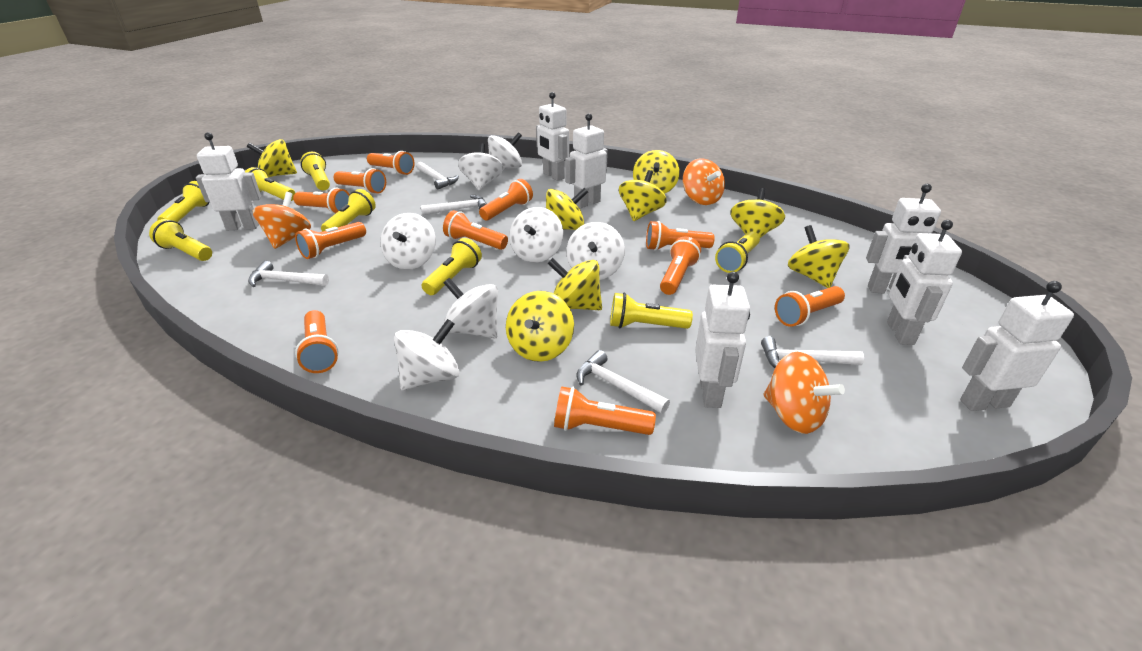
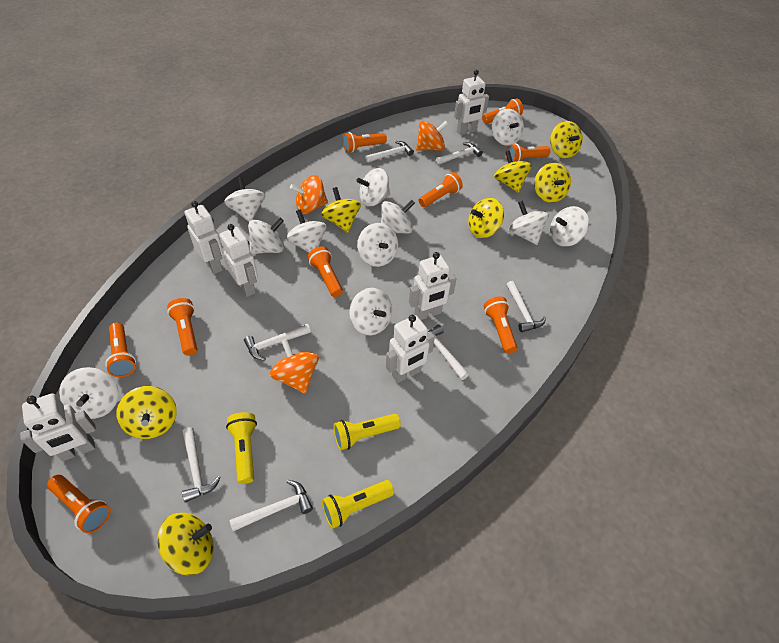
orange flashlight: [293,188,349,214] [295,222,366,259] [295,310,339,373] [333,168,386,194] [367,151,415,175] [443,210,508,250] [479,179,533,220] [554,386,656,435] [646,221,715,251] [660,236,701,295] [775,286,845,327] = 11 -> [47,475,111,533] [105,322,136,377] [167,298,197,356] [308,246,343,297] [343,132,387,153] [419,172,463,207] [482,98,523,124] [484,297,517,354] [506,143,551,162] = 9
white hammer: [248,261,329,287] [416,162,459,189] [421,195,487,216] [576,350,670,414] [761,336,864,368] = 5 -> [182,427,221,502] [230,480,313,531] [244,324,311,361] [365,141,414,163] [428,325,469,380] [436,142,483,165] [506,281,546,332] = 7
white robot: [196,132,261,230] [536,92,569,181] [565,113,608,208] [695,272,750,408] [866,184,941,293] [887,220,962,345] [960,281,1074,411] = 7 -> [20,393,96,461] [185,201,223,274] [220,224,258,297] [386,315,435,383] [409,252,456,320] [454,70,489,135] = 6
white spinning top: [380,213,436,270] [394,319,460,391] [444,278,498,338] [458,143,504,191] [488,132,522,169] [509,207,563,263] [566,222,625,280] = 7 -> [59,367,119,419] [224,177,265,222] [248,218,284,254] [286,209,327,253] [349,288,392,335] [356,168,390,207] [357,223,398,267] [381,200,415,234] [491,109,524,146] [509,201,549,245] [550,206,589,247] = 11
yellow flashlight: [149,219,212,261] [157,181,210,222] [245,167,295,201] [300,152,330,190] [321,189,376,232] [422,238,482,295] [610,293,693,329] [715,232,760,273] = 8 -> [226,412,257,484] [322,480,394,529] [333,414,401,450] = 3
yellow spinning top: [247,139,297,177] [506,291,574,362] [546,188,588,230] [548,258,602,310] [619,170,667,221] [633,150,680,194] [730,188,785,238] [788,225,850,288] = 8 -> [116,386,177,439] [157,513,214,575] [321,187,361,233] [468,198,504,238] [494,150,532,193] [534,163,571,203] [550,121,583,158] = 7

